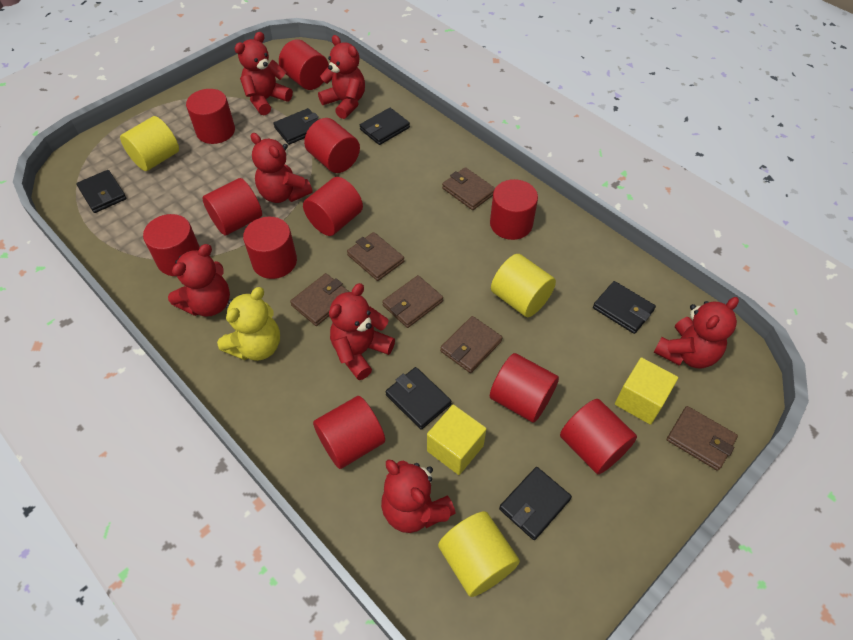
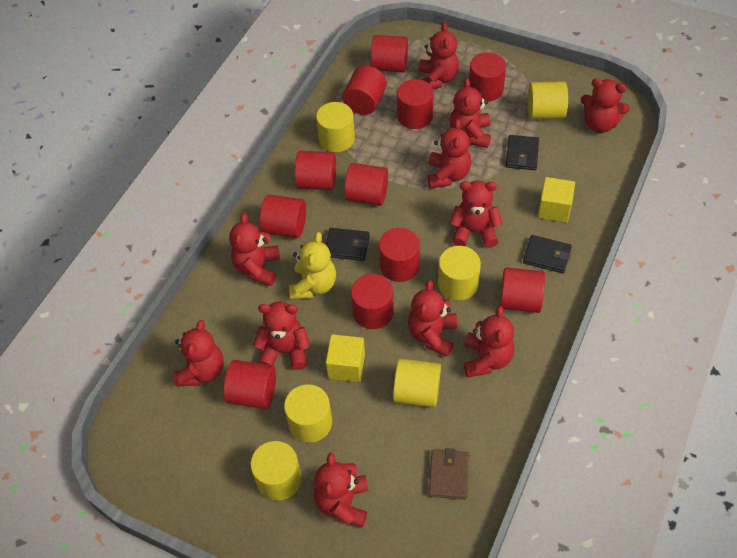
black wallet: [76,170,127,213] [273,108,319,145] [360,108,410,145] [385,367,452,430] [499,467,572,540] [593,281,656,334] = 6 -> [326,228,370,261] [506,135,539,170] [523,235,572,273] = 3
brown wallet: [290,273,349,326] [347,232,404,281] [382,275,443,328] [440,316,503,373] [442,167,495,210] [667,406,738,471] = 6 -> [429,448,469,500] = 1
red teddy bear: [168,244,230,317] [234,32,293,115] [251,133,313,203] [318,35,365,119] [329,283,395,380] [381,459,456,533] [653,297,739,368] = 7 -> [174,320,224,386] [229,213,280,286] [253,301,310,370] [314,453,369,528] [408,280,457,357] [418,22,459,89] [428,119,471,189] [449,78,491,148] [449,181,503,248] [464,306,514,377] [581,78,630,133] = 11
yellow cylinder: [120,116,179,171] [438,511,520,597] [491,254,556,317] = 3 -> [250,441,302,501] [284,384,332,443] [316,102,355,152] [393,358,441,407] [438,246,481,301] [528,81,568,119] = 6

